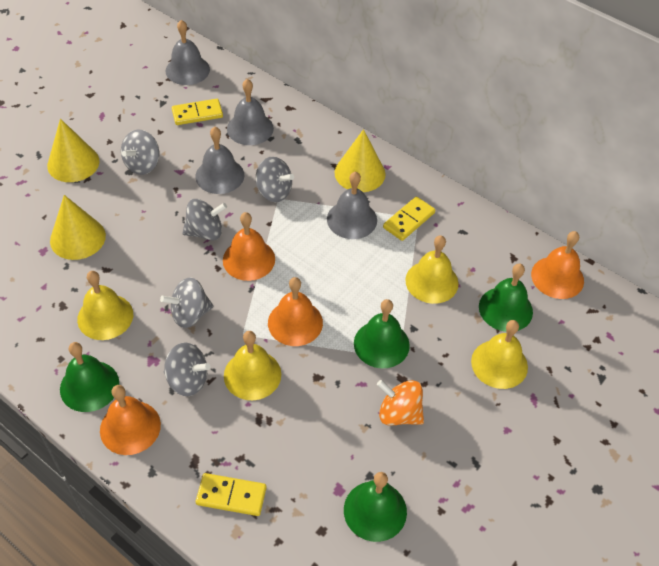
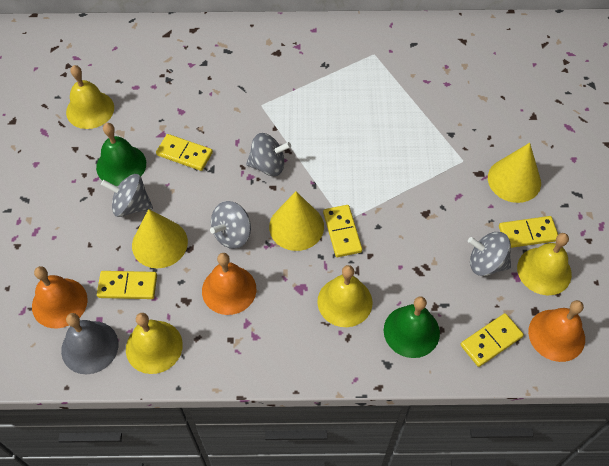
green bell: [60,342,119,412] [344,472,407,542] [354,299,410,368] [479,264,533,332] = 4 -> [96,123,146,186] [384,296,440,358] = 2
grey bell: [166,20,210,85] [195,127,244,194] [227,79,274,145] [327,171,377,239] = 4 -> [61,313,119,374] = 1
grey spinning top: [121,130,159,175] [160,277,213,328] [164,342,210,396] [182,199,227,240] [256,157,294,202] = 5 -> [101,174,153,217] [210,201,251,249] [246,133,291,176] [468,232,511,276] = 4
orange bell: [100,385,161,455] [223,212,275,281] [268,277,323,346] [531,231,584,299] = 4 -> [32,266,88,328] [202,253,256,315] [528,300,585,362] = 3
orange spinning top: [377,380,424,426] = 1 -> none = 0
yellow domino: [172,99,223,125] [196,473,266,516] [383,196,435,241] = 3 -> [97,271,157,299] [156,134,213,171] [323,205,362,257] [460,313,524,367] [499,216,558,248] = 5

